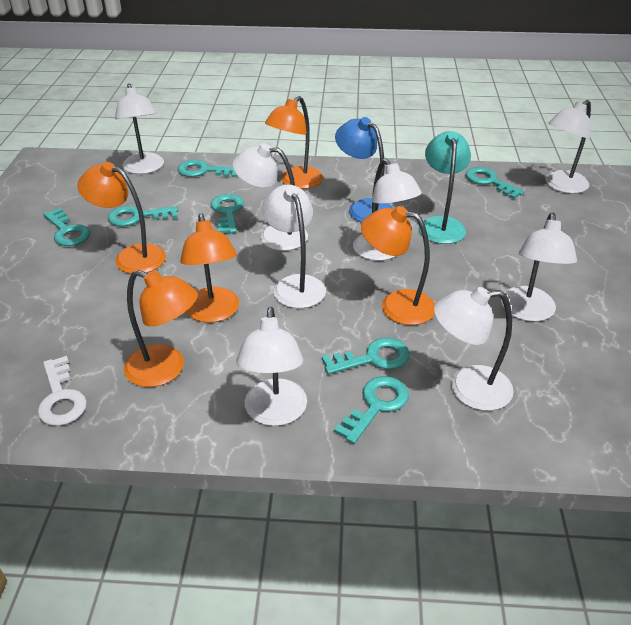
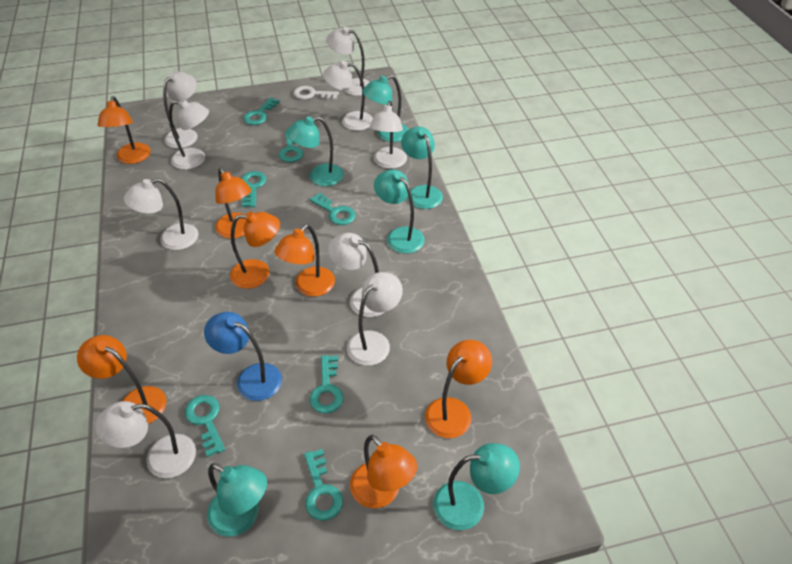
orange lamp: [77,162,166,274] [124,270,198,387] [180,214,239,323] [265,96,323,189] [361,206,435,325] = 5 -> [77,335,166,424] [98,96,151,164] [215,168,252,239] [230,211,280,289] [275,224,335,297] [350,435,417,508] [425,340,492,438] = 7
turquoise lamp: [419,131,471,244] = 1 -> [207,463,267,537] [287,116,344,186] [362,75,409,142] [374,169,425,254] [401,127,443,209] [433,443,520,530] = 6
white lamp: [115,84,164,174] [233,143,308,251] [236,307,307,426] [262,185,326,308] [353,158,422,261] [434,287,514,411] [501,213,577,322] [545,100,591,194] = 8 -> [95,401,196,478] [123,178,198,250] [163,72,198,149] [169,99,209,170] [323,61,373,131] [326,27,370,96] [328,233,384,317] [347,272,403,366] [369,101,407,169] = 9

